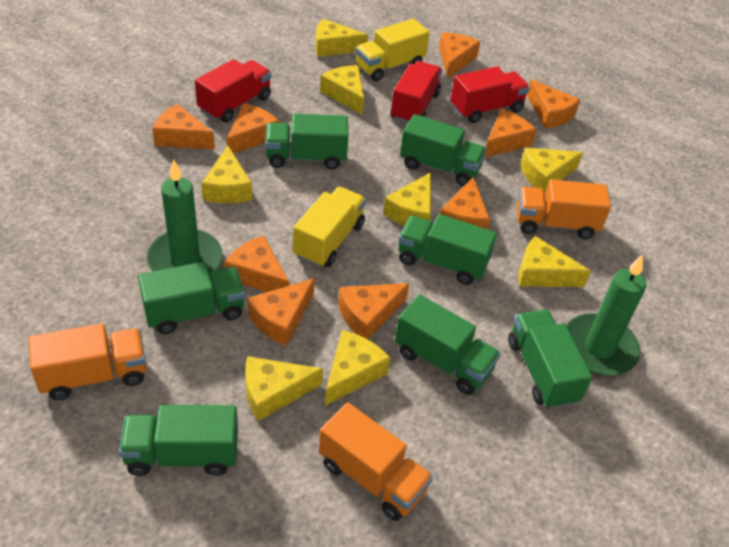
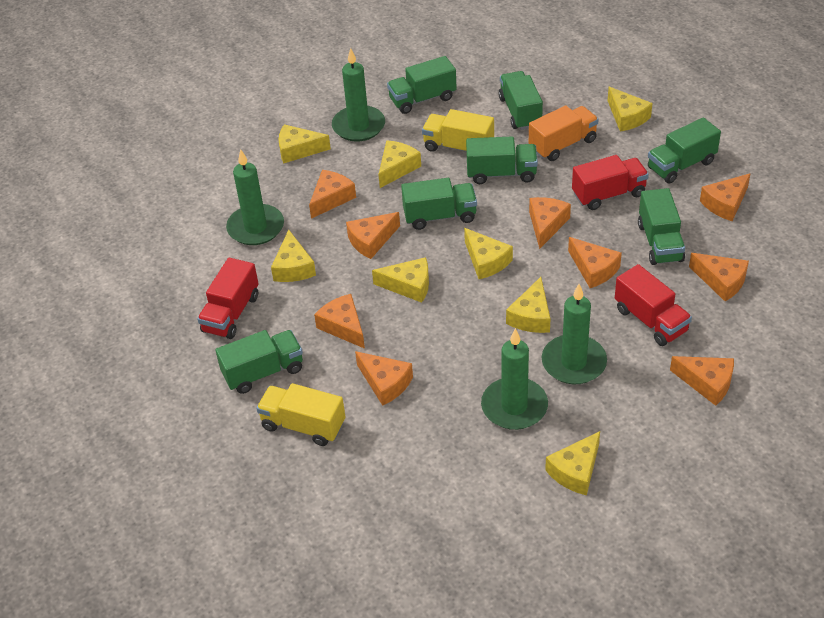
green candle: [147,159,222,275] [566,254,646,375] = 2 -> [226,149,284,245] [332,48,385,142] [481,328,548,430] [542,284,607,384] = 4
orange truck: [29,323,146,400] [319,403,433,521] [517,179,611,239] = 3 -> [529,106,599,161] = 1

